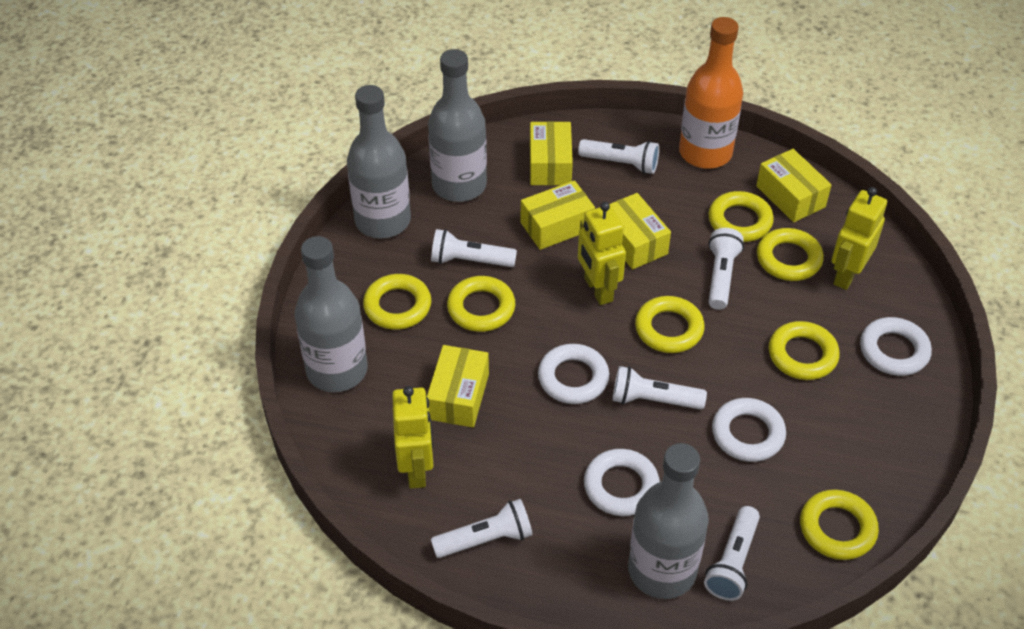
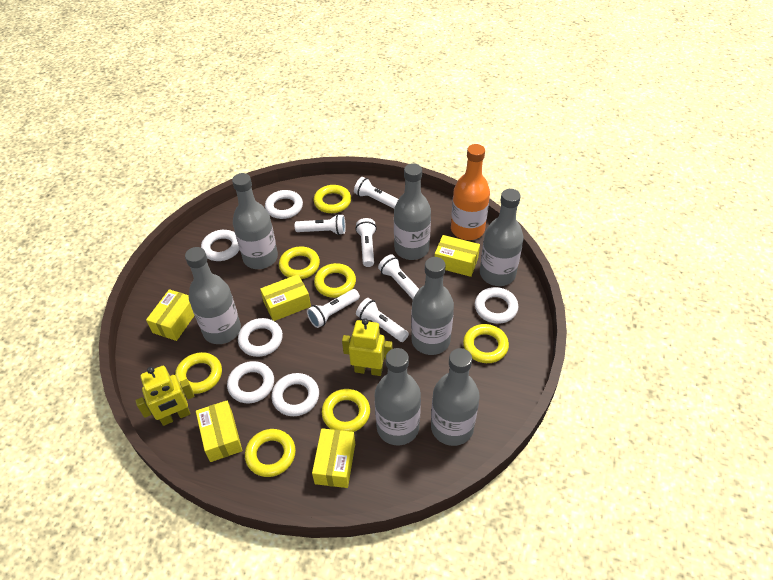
grey bottle: [295,236,368,392] [347,85,411,239] [428,49,487,202] [628,443,709,599] = 4 -> [185,247,241,344] [232,173,278,269] [375,348,421,445] [394,163,431,260] [411,257,454,355] [431,348,480,446] [480,189,523,286] = 7
white ring: [538,344,609,404] [584,449,660,516] [712,398,786,462] [860,317,932,376] = 4 -> [201,230,240,261] [227,361,274,403] [238,318,283,357] [265,190,303,219] [271,373,319,416] [475,287,518,324] = 6
yellow robot: [392,386,434,489] [578,202,626,305] [831,187,887,290] = 3 -> [135,366,195,426] [342,318,393,376] = 2

